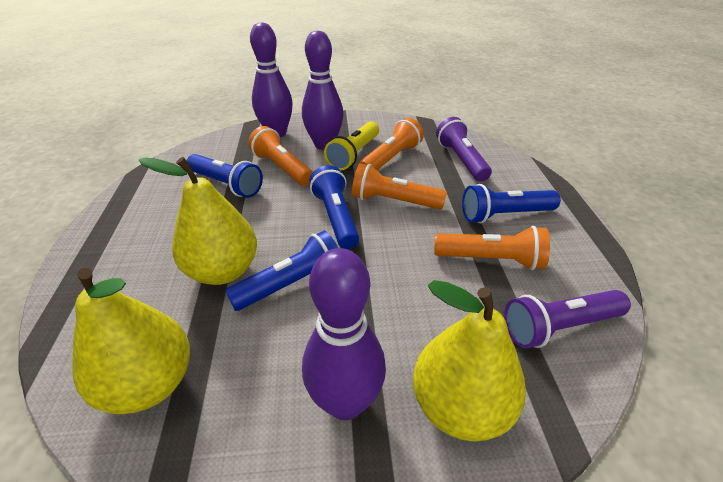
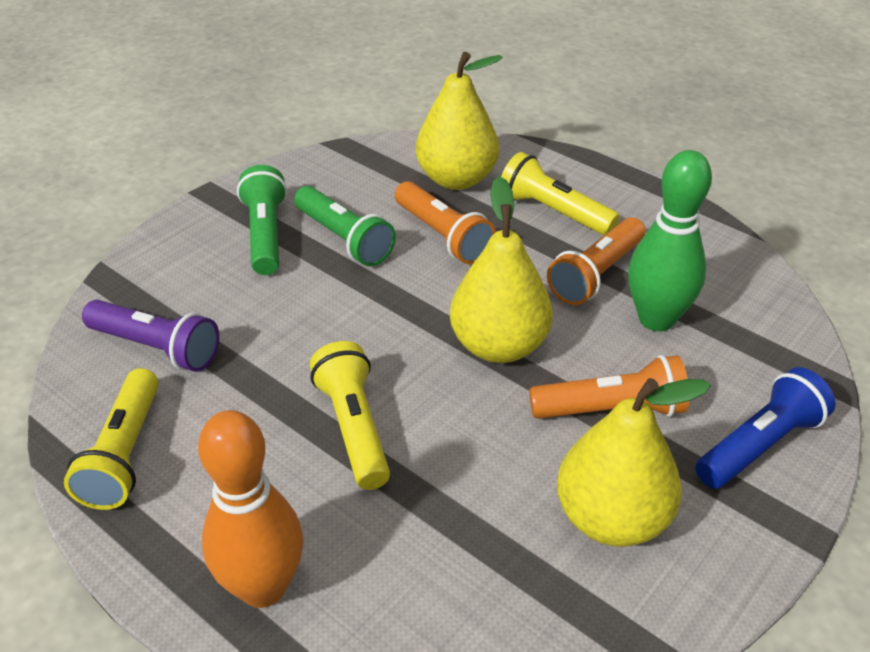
blue flashlight: [186,154,263,198] [225,231,338,311] [309,165,359,249] [462,184,561,223] = 4 -> [695,367,836,489] = 1
green bowling pin: none = 0 -> [628,150,712,331] = 1
green flashlight: none = 0 -> [237,165,287,275] [294,186,396,266] = 2
orange bowling pin: none = 0 -> [198,410,303,608] = 1
orange flashlight: [248,126,313,186] [352,163,447,209] [359,118,424,170] [434,226,550,270] = 4 -> [395,181,496,264] [529,355,689,419] [547,217,646,305] = 3
purple bowling pin: [250,22,293,137] [302,31,343,150] [302,248,386,420] = 3 -> none = 0
purple flashlight: [436,117,492,182] [504,290,631,348] = 2 -> [82,300,219,372] = 1
yellow flashlight: [324,122,379,170] = 1 -> [64,368,159,510] [310,341,390,490] [501,152,620,236] = 3

